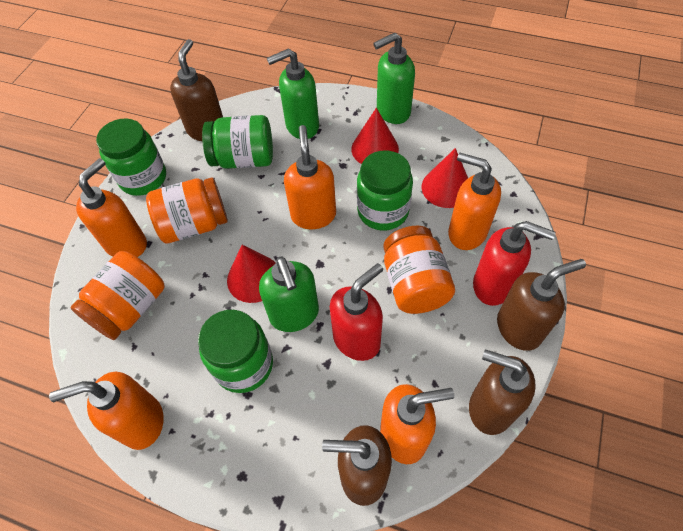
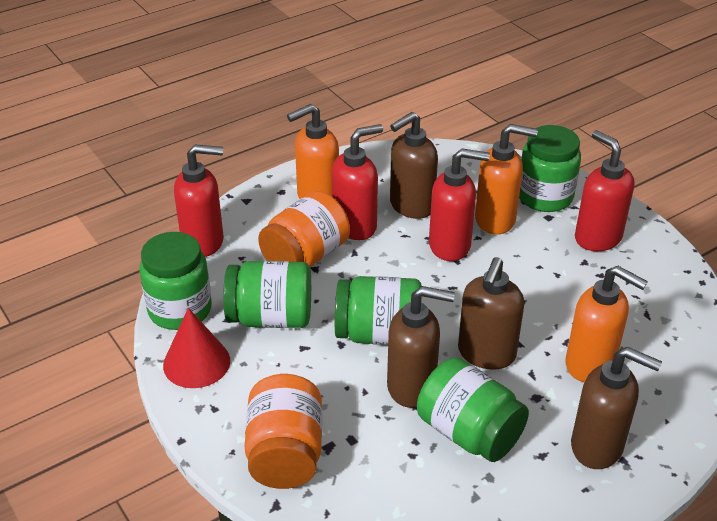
green jar: [96,118,166,196] [198,310,273,393] [202,115,273,169] [357,150,413,230] = 4 -> [140,232,212,330] [223,261,311,328] [335,276,422,345] [417,357,529,462] [519,125,581,212] = 5
green soap dispenser: [259,257,319,332] [267,49,319,139] [373,33,415,124] = 3 -> none = 0
orange jar: [70,251,165,340] [146,177,228,243] [383,226,455,314] = 3 -> [245,374,322,489] [258,191,350,267] = 2
orange soap dispenser: [49,372,163,450] [76,158,147,257] [284,125,336,229] [380,384,454,464] [448,153,501,250] = 5 -> [287,104,339,199] [475,124,538,235] [565,266,648,382] = 3
red cone: [227,245,275,303] [351,108,399,164] [422,148,468,208] = 3 -> [163,308,230,388] = 1
red soap dispenser: [330,263,383,361] [473,221,556,306] = 2 -> [174,144,224,257] [332,124,383,240] [429,149,490,261] [575,130,635,251] = 4

